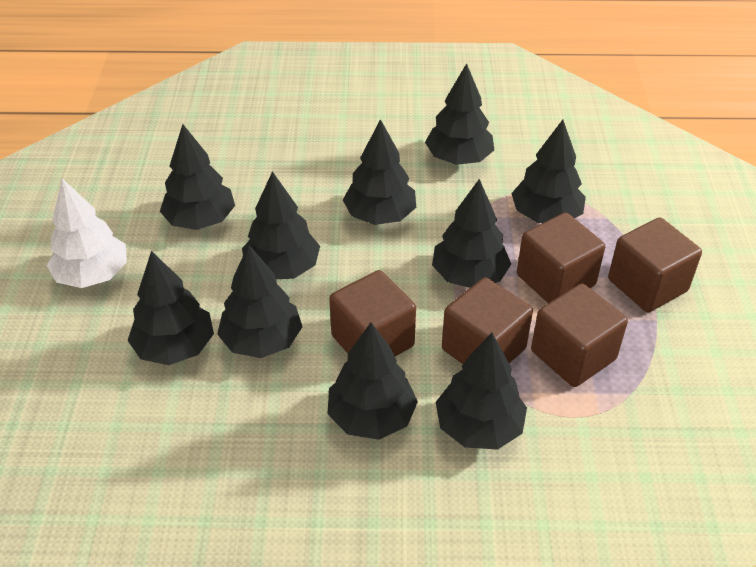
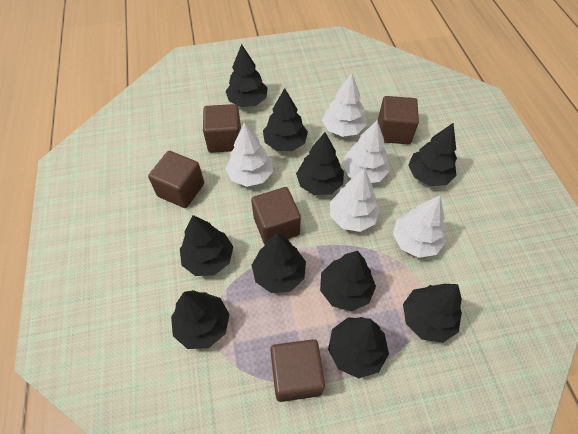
white tree: [47,178,127,288] = 1 -> [226,123,273,187] [322,73,366,137] [330,169,380,232] [342,121,390,183] [393,195,446,258] = 5

